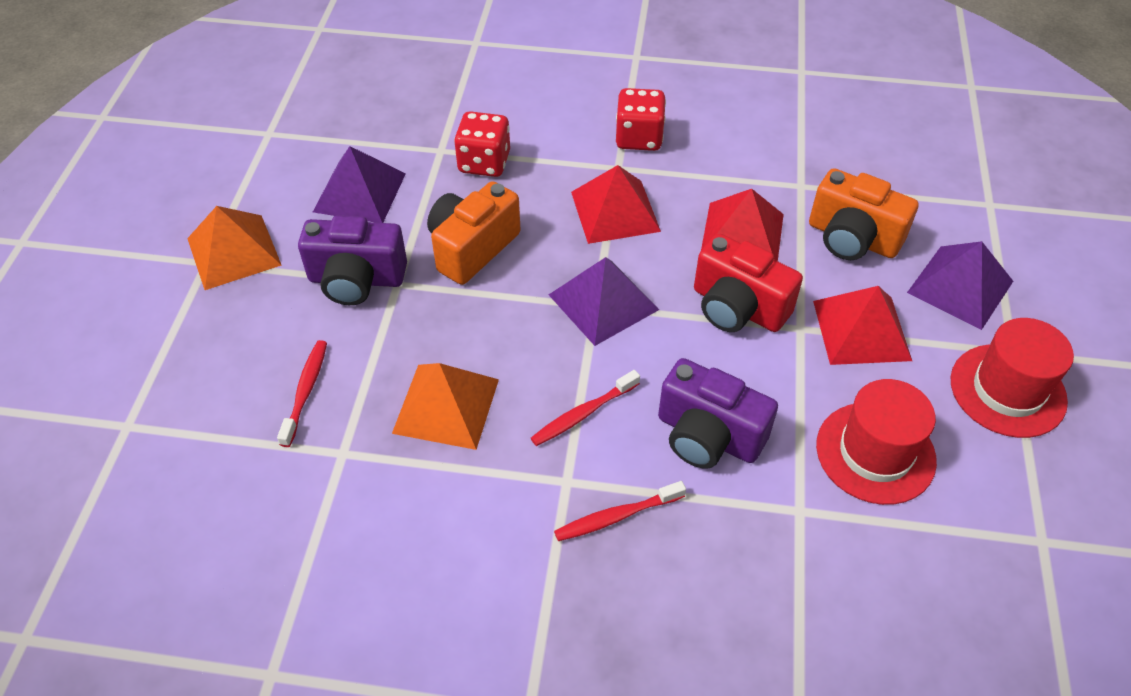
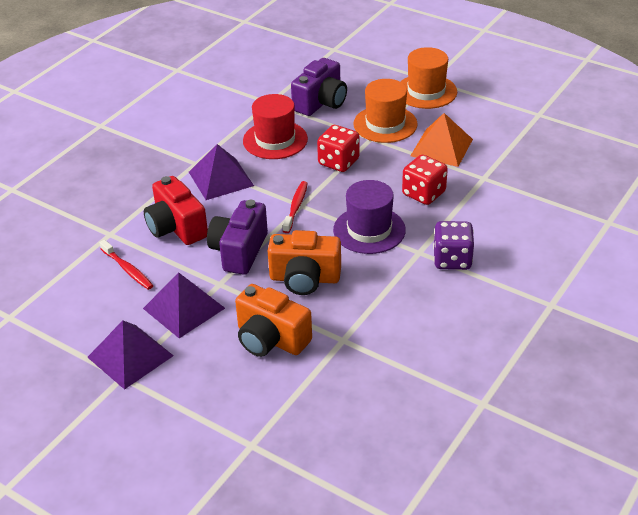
orange hat: none = 0 -> [353,79,417,143] [400,47,457,109] = 2
orange pyramid: [187,206,282,290] [392,363,499,450] = 2 -> [410,113,473,167] = 1
purple dice: none = 0 -> [433,221,474,270] = 1
purple hat: none = 0 -> [333,180,406,254] = 1
red hat: [816,379,937,505] [951,318,1074,438] = 2 -> [243,94,308,159] = 1
red pyramid: [571,165,661,244] [701,189,784,261] [813,286,912,365] = 3 -> none = 0
red toothbrush: [277,340,327,447] [531,370,640,446] [554,481,686,541] = 3 -> [99,240,154,290] [283,181,308,233] = 2

